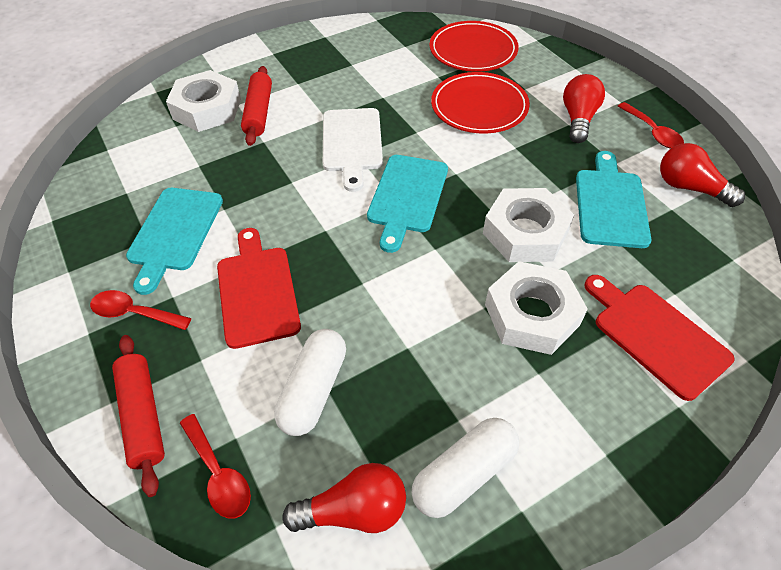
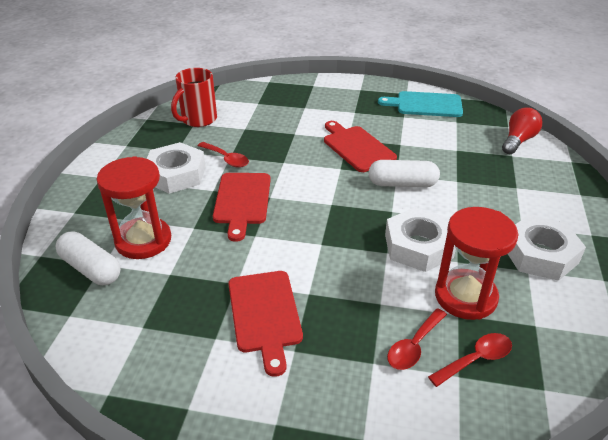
red cutting board: [217,228,301,349] [584,275,734,401] = 2 -> [213,173,271,242] [228,271,303,377] [324,121,397,172] = 3
red hourglass: none = 0 -> [97,156,171,259] [435,207,519,320] = 2
red light bulb: [282,463,406,533] [563,74,605,143] [660,143,745,207] = 3 -> [502,108,542,154] = 1
red mug: none = 0 -> [171,68,217,127] = 1
red plate: [429,21,519,72] [431,72,530,134] = 2 -> none = 0
red rolling pin: [112,335,165,497] [241,66,272,146] = 2 -> none = 0
turquoise cutting board: [126,188,223,295] [367,155,448,253] [576,151,651,248] = 3 -> [378,91,463,117] = 1
white cutting board: [323,108,383,192] = 1 -> none = 0

